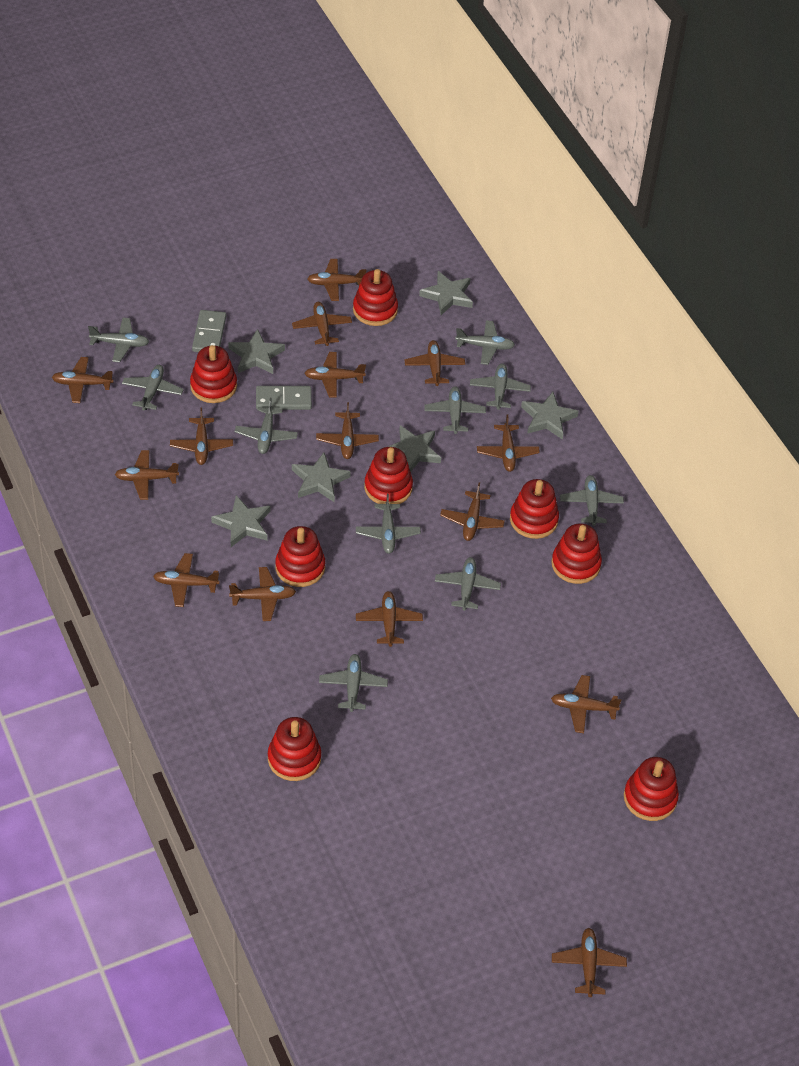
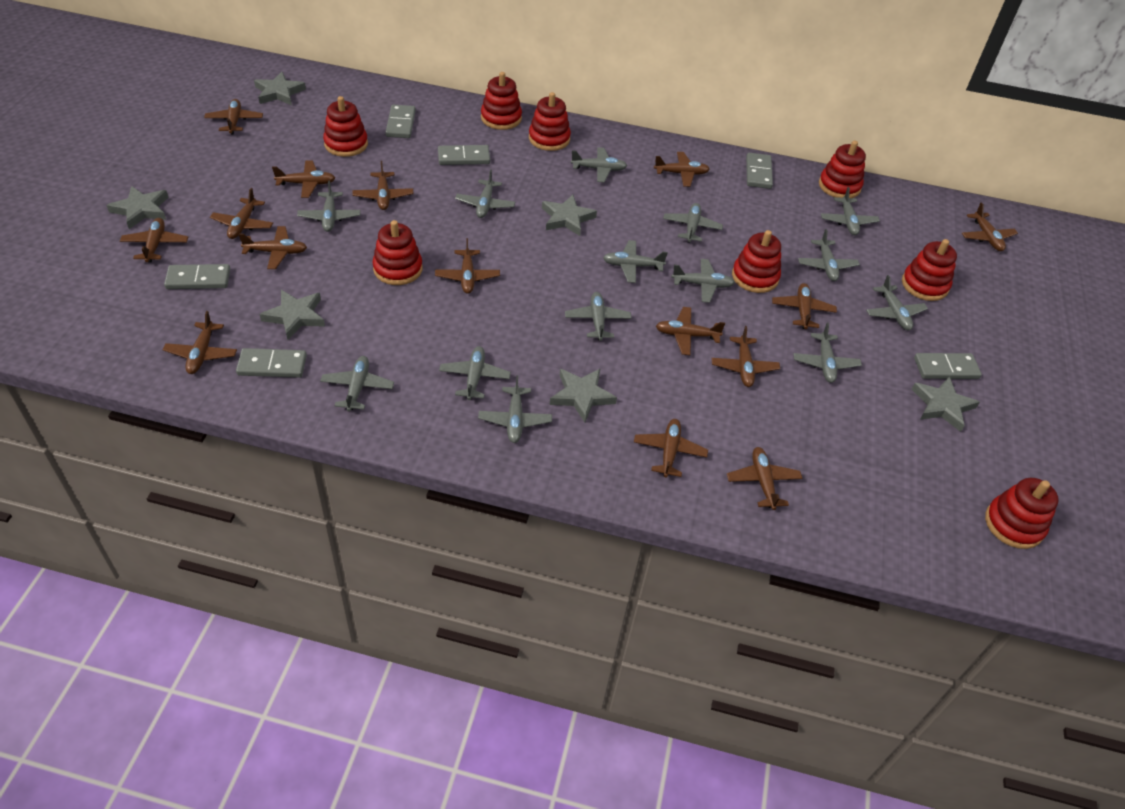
grey domino: [192,310,226,352] [256,386,312,410] = 2 -> [164,264,230,289] [236,348,307,378] [385,105,416,138] [438,145,490,165] [746,153,773,189] [914,353,982,379] = 6
grey plane: [88,318,149,362] [122,365,184,411] [235,397,298,454] [319,654,388,712] [356,493,421,554] [424,387,486,434] [435,557,501,611] [455,320,515,365] [470,363,531,410] [560,475,624,526] = 10 -> [297,180,361,232] [320,356,394,411] [439,346,511,400] [455,169,515,218] [478,375,552,443] [565,292,632,341] [571,147,627,182] [603,240,668,283] [663,203,723,243] [672,259,735,303] [793,322,862,383] [798,229,860,281] [821,187,880,235] [866,275,928,330] = 14

